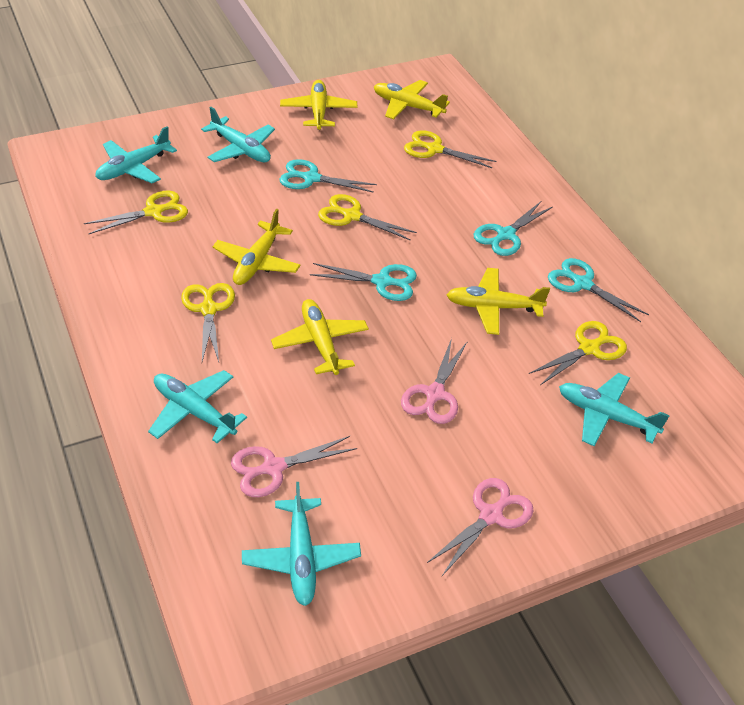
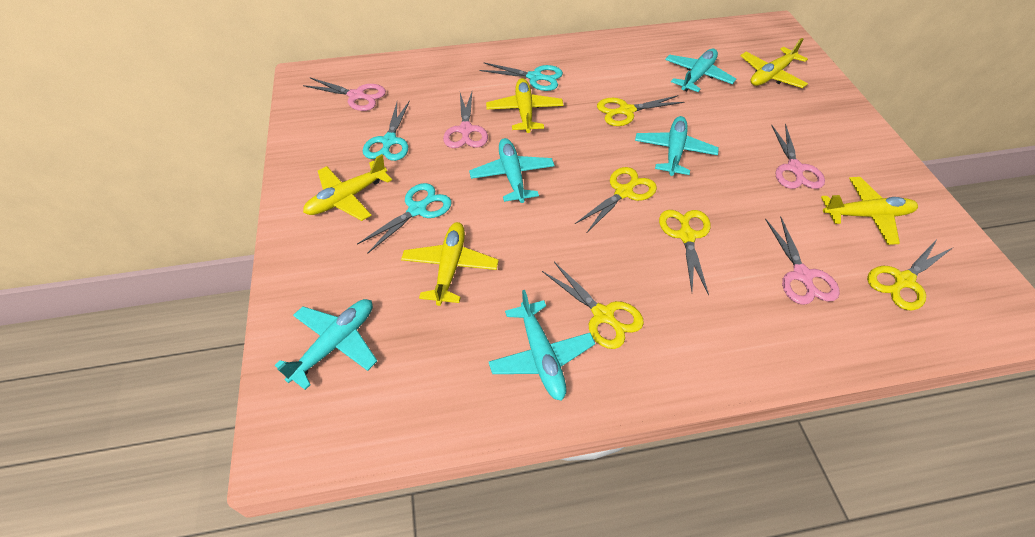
pink scissors: [231,436,357,497] [401,338,468,424] [427,478,534,576] = 3 -> [303,78,386,111] [443,92,488,148] [765,217,840,305] [771,124,825,189] = 4
turquoise scissors: [279,159,377,193] [310,263,417,301] [474,201,553,256] [548,258,649,322] = 4 -> [357,183,452,254] [363,100,410,161] [479,62,563,91] = 3

